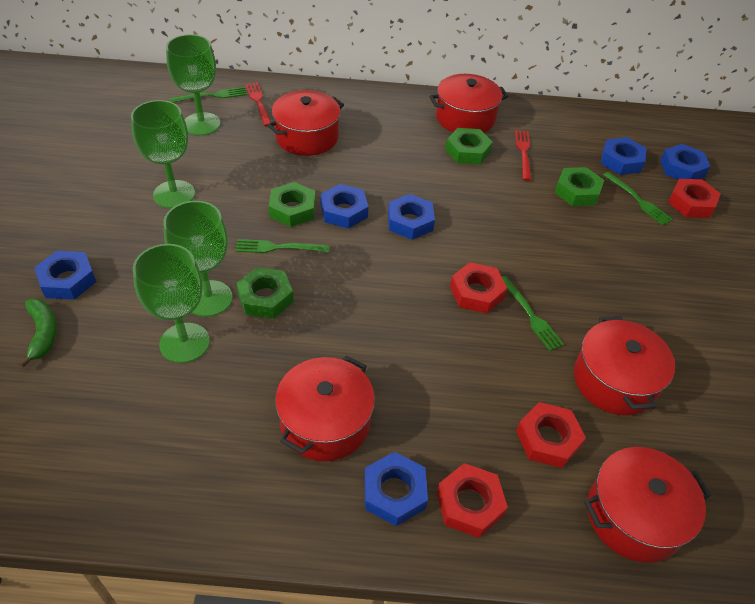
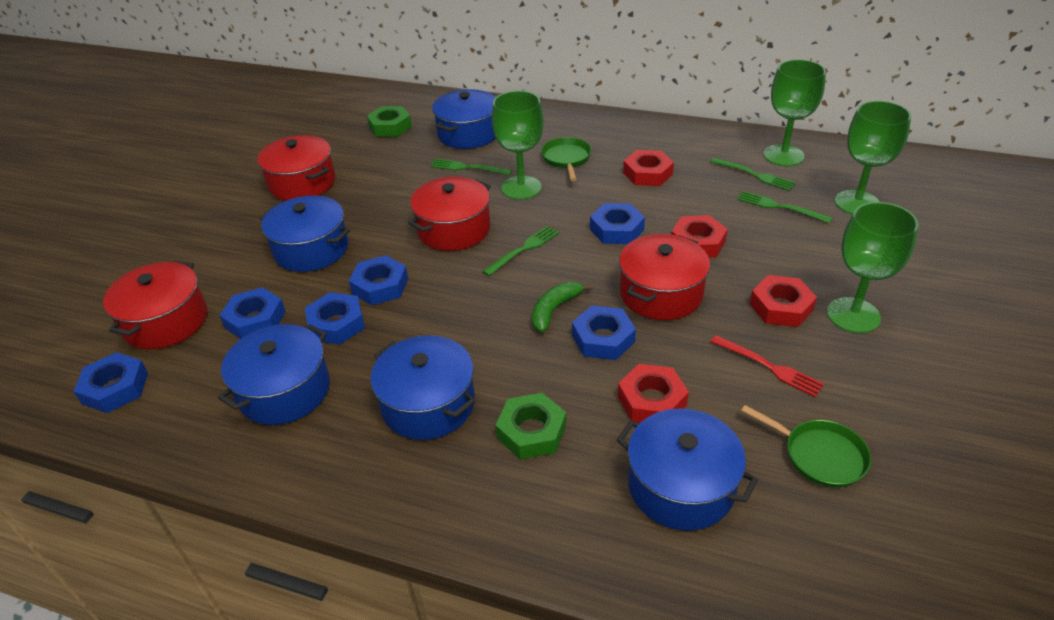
blue pot: none = 0 -> [218,324,330,425] [259,195,350,272] [371,336,476,440] [432,89,496,149] [617,409,758,531] = 5
green nut: [237,267,294,319] [269,182,316,227] [445,128,493,165] [555,167,604,206] = 4 -> [367,106,412,137] [496,393,566,460] = 2
green pan: none = 0 -> [541,137,591,181] [741,405,871,488] = 2
red fork: [245,82,271,126] [515,130,531,181] = 2 -> [711,335,824,397] = 1
red pot: [267,90,344,156] [275,355,375,461] [429,74,509,133] [574,316,675,415] [584,447,711,563] = 5 -> [103,261,207,349] [257,135,335,200] [408,177,491,251] [619,234,710,320] = 4

